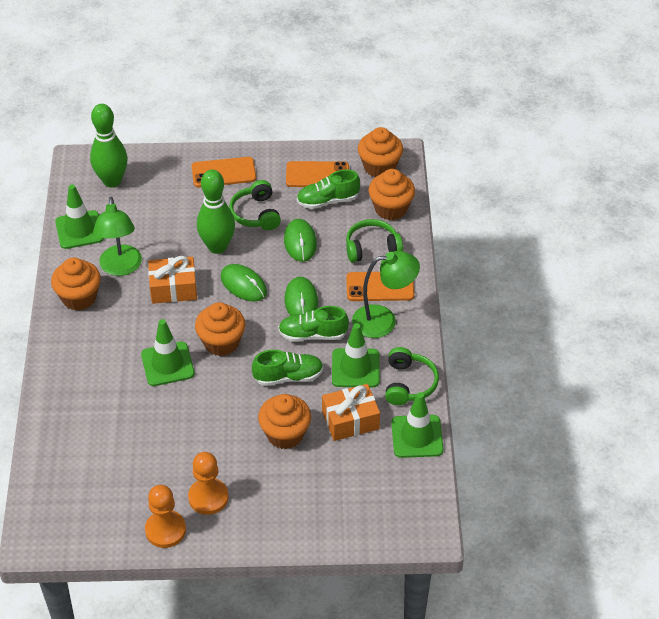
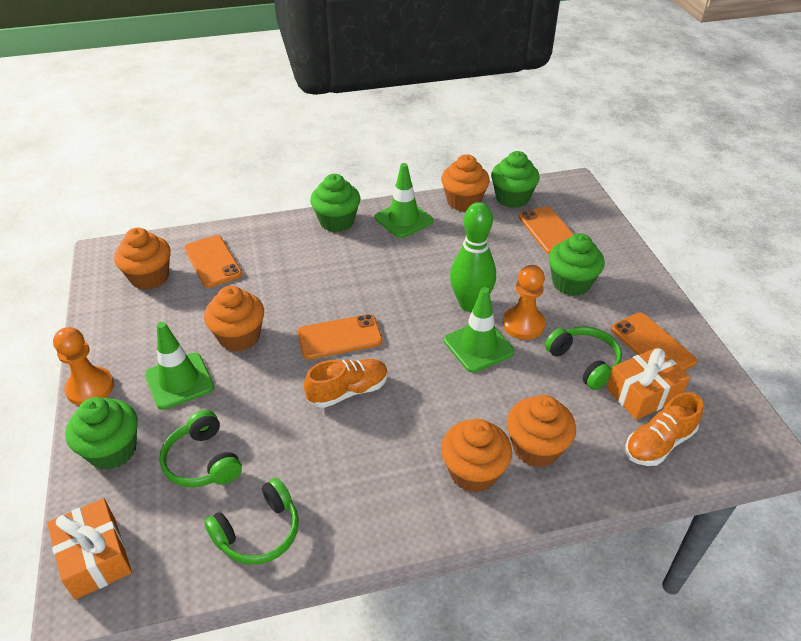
green bowling pin: [90,104,128,187] [197,169,235,254] = 2 -> [450,202,496,312] = 1
green cupcake: none = 0 -> [65,397,138,470] [310,174,360,232] [491,151,540,208] [549,233,605,296] = 4
green lamp: [93,197,142,276] [352,251,420,338] = 2 -> none = 0
green mouse: [220,264,267,301] [284,219,317,262] [285,277,318,316] = 3 -> none = 0
green shoe: [252,350,323,386] [278,306,349,342] [297,170,360,209] = 3 -> none = 0
green traffic cone: [55,184,104,249] [141,319,195,386] [332,323,380,387] [391,392,443,458] = 4 -> [145,322,214,410] [375,163,433,238] [444,287,514,373] = 3
orange phone: [192,157,256,188] [286,161,349,187] [346,272,414,301] = 3 -> [184,235,242,288] [297,314,383,360] [519,207,574,254] [611,313,697,371] = 4
orange shoe: none = 0 -> [304,359,388,408] [625,392,703,466] = 2

